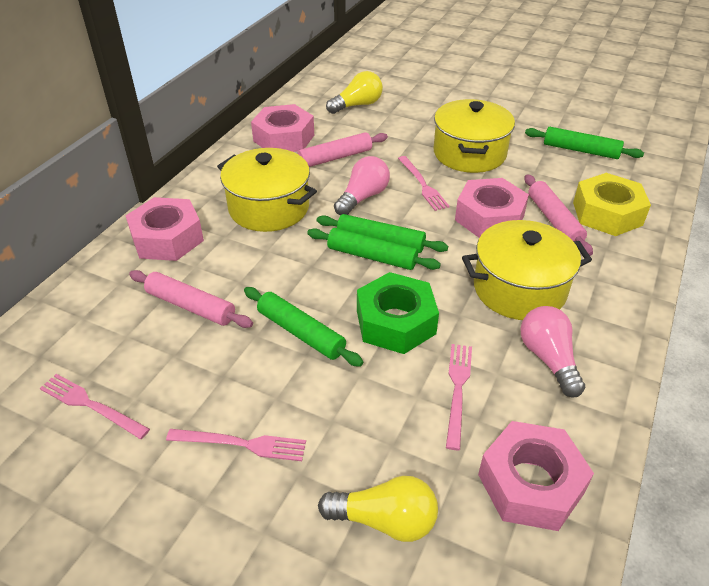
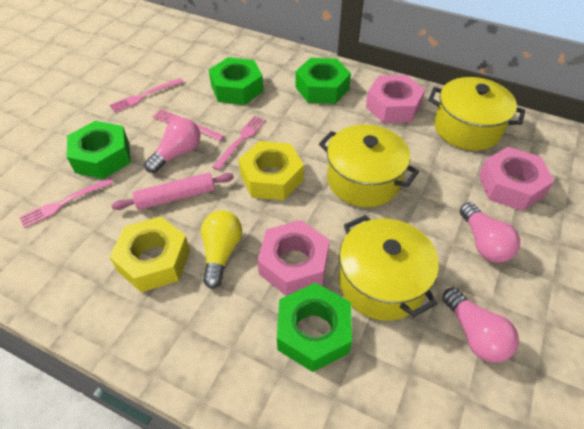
green nut: [357,272,439,354] = 1 -> [67,121,131,179] [209,57,263,105] [277,283,352,372] [296,58,351,104] = 4
green rolling pin: [244,287,363,367] [307,228,441,270] [317,214,448,253] [525,127,644,159] = 4 -> none = 0
pink light bulb: [334,156,390,215] [520,306,585,397] = 2 -> [144,118,200,173] [442,288,519,363] [460,202,520,263] = 3
pink nut: [126,197,204,261] [251,104,314,152] [455,178,529,238] [478,421,594,531] = 4 -> [257,220,330,296] [366,75,425,123] [479,147,554,211] = 3
pink rolling pin: [129,270,253,328] [298,132,388,167] [525,174,593,256] = 3 -> [112,172,234,210] = 1
yellow light bulb: [318,476,438,542] [326,71,383,114] = 2 -> [201,210,242,289] = 1
yellow nut: [573,173,651,236] = 1 -> [110,217,190,292] [239,141,304,200] = 2

